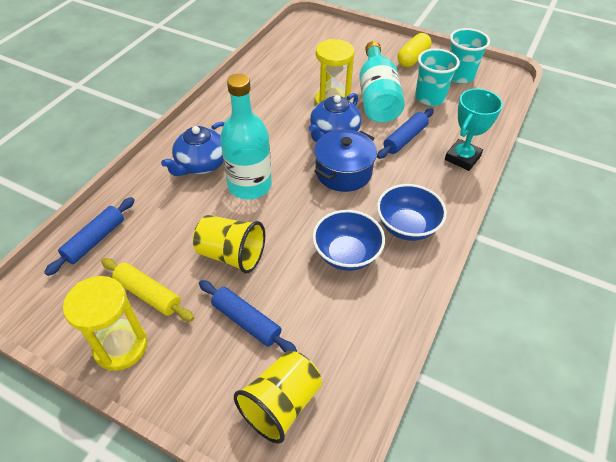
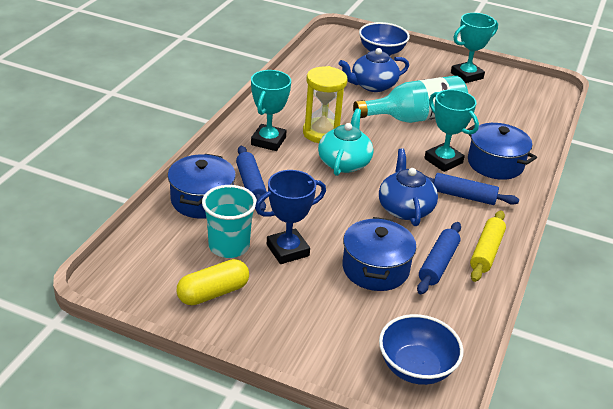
blue pot: [314,129,377,192] = 1 -> [168,154,236,219] [342,217,416,291] [467,123,537,180] = 3
blue trophy: none = 0 -> [255,170,326,264] = 1
turquoise bottle: [220,74,272,199] [359,41,405,123] = 2 -> [353,76,468,123] = 1
turquoise cup: [415,48,460,106] [450,28,490,83] = 2 -> [202,185,257,258] = 1
turquoise teapot: none = 0 -> [318,108,373,176] = 1
turquoise trophy: [445,89,503,171] = 1 -> [251,70,291,151] [424,90,479,172] [451,13,498,83] = 3
yellow cup: [193,215,265,273] [234,351,322,444] = 2 -> none = 0
yellow hourglass: [63,276,148,371] [314,39,355,105] = 2 -> [303,66,348,143] = 1

